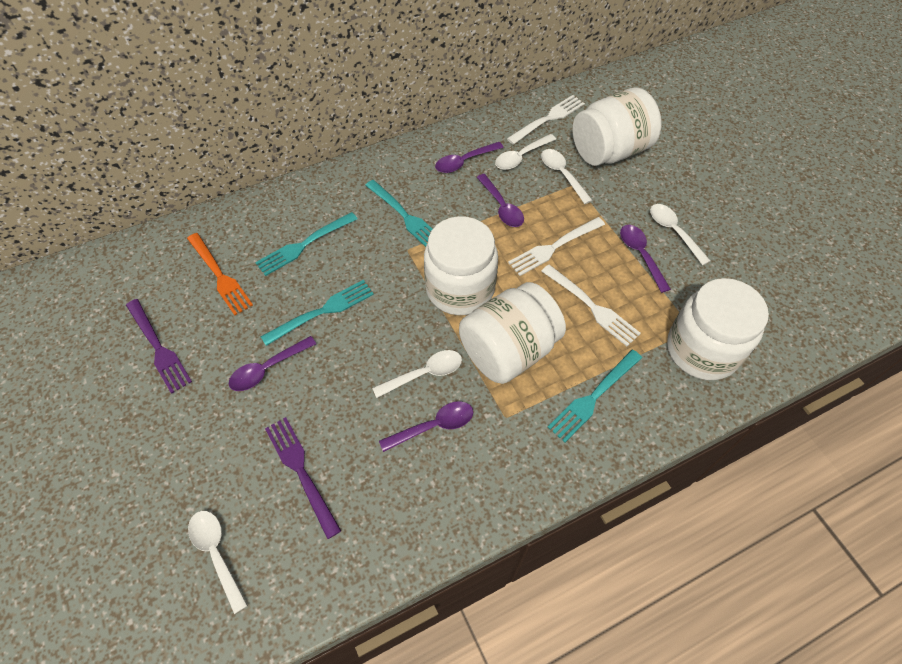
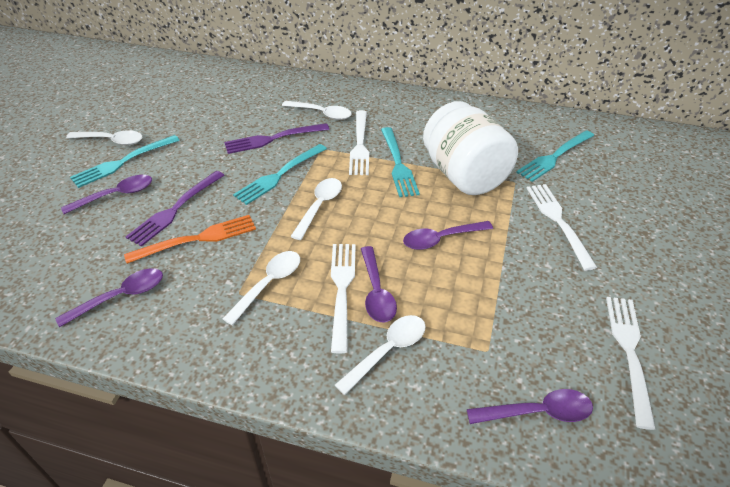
white fork: [507,95,585,145] [508,217,605,276] [541,265,641,346] = 3 -> [331,244,356,353] [349,110,369,175] [527,184,597,271] [606,297,655,430] = 4
white jar: [424,216,498,315] [459,282,566,384] [572,87,662,166] [667,278,769,380] = 4 -> [423,101,518,195] = 1

